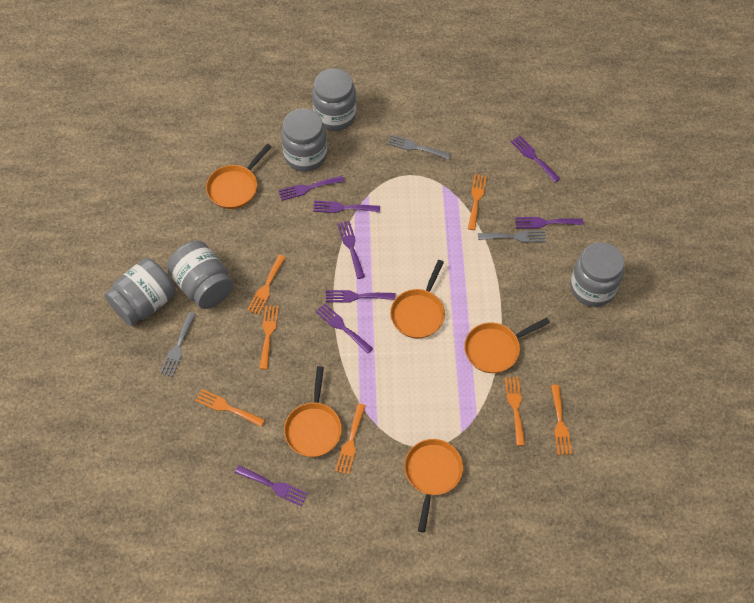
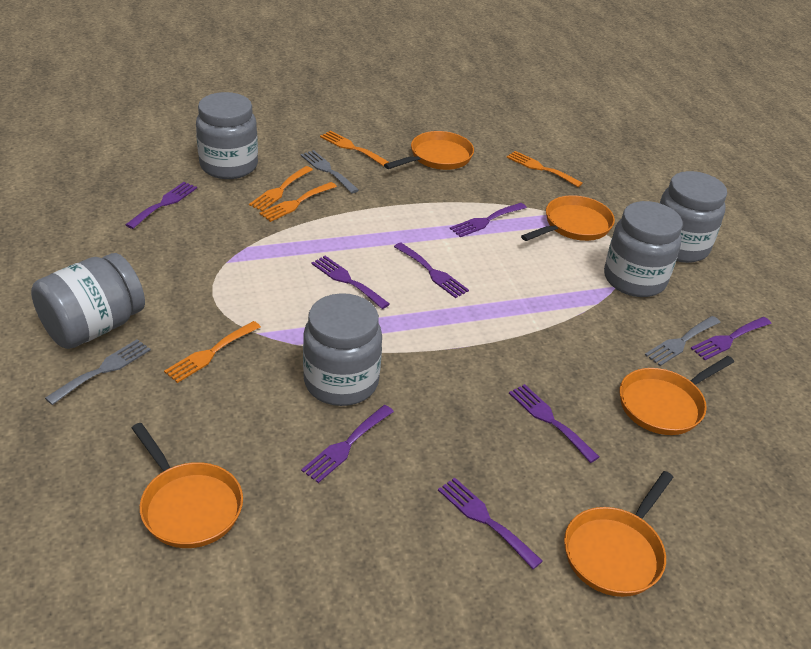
orange fork: [195,389,265,427] [247,255,286,315] [259,305,279,370] [335,403,366,475] [468,174,487,230] [505,377,525,446] [551,385,572,455] = 7 -> [164,321,261,383] [249,166,313,211] [260,182,337,222] [320,131,389,166] [507,151,583,187] = 5

